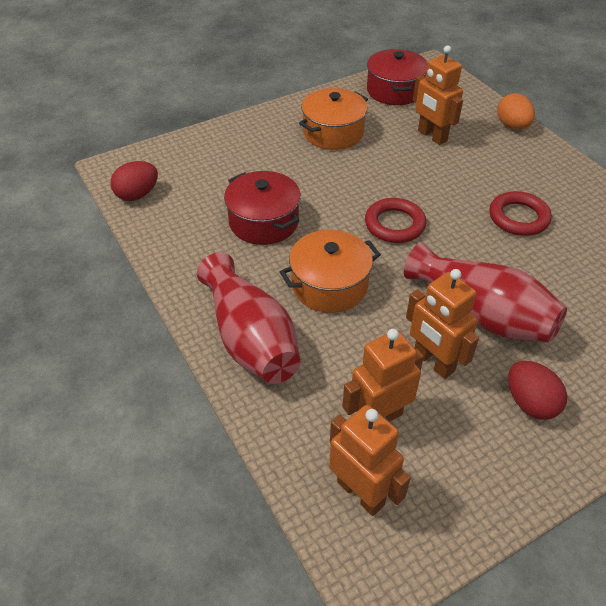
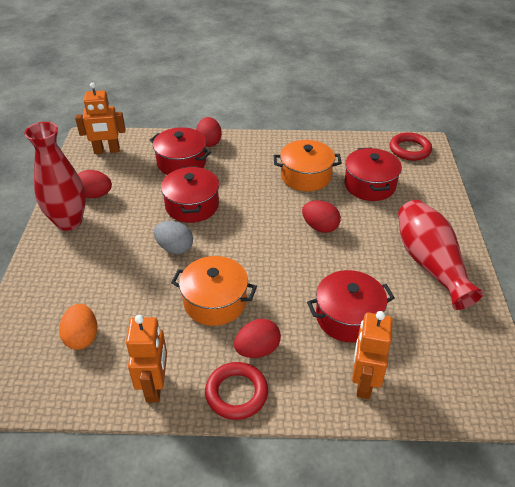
grey egg: none = 0 -> [154,221,193,254] = 1
orange robot: [329,405,411,516] [342,329,424,421] [406,269,479,379] [413,45,463,145] = 4 -> [75,82,126,154] [126,315,167,402] [352,311,393,399] = 3
red egg: [110,161,158,201] [508,361,567,420] = 2 -> [78,170,112,198] [196,117,222,147] [234,319,281,358] [302,200,341,233] = 4
red pot: [224,171,301,245] [367,49,428,105] = 2 -> [150,127,211,175] [161,166,219,223] [307,270,395,342] [344,147,402,201] = 4

